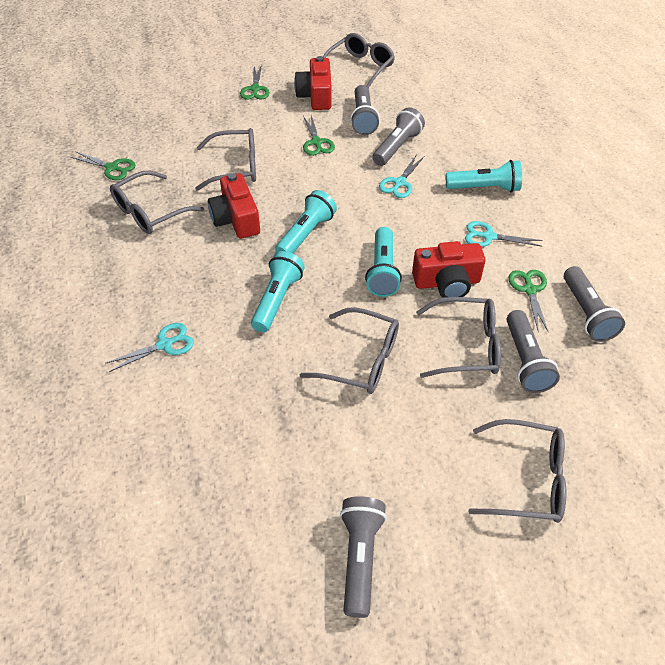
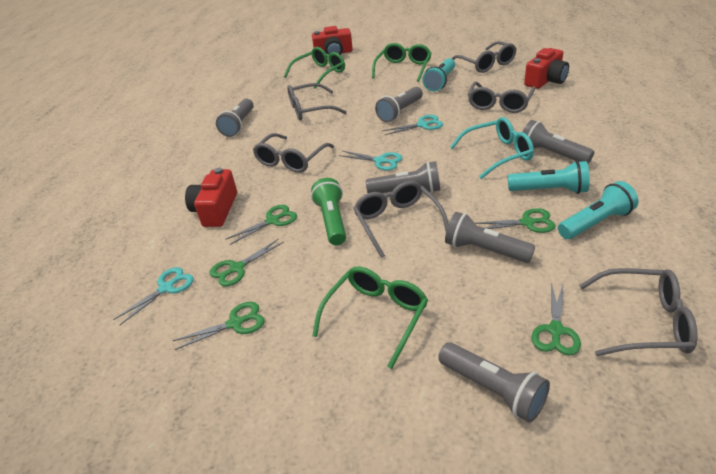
green flashlight: none = 0 -> [311,178,346,245] = 1
green glasses: none = 0 -> [284,47,345,89] [312,266,428,369] [372,43,432,82] = 3
green scissors: [71,151,136,180] [240,64,269,100] [303,115,335,156] [508,270,549,333] = 4 -> [173,302,265,350] [210,238,284,287] [225,205,297,245] [475,208,555,233] [531,282,581,355] = 5
grey flashlight: [340,496,387,618] [350,85,380,135] [372,107,425,166] [507,310,560,393] [564,266,625,342] = 5 -> [216,98,254,137] [366,161,440,193] [375,87,423,122] [438,343,550,423] [445,212,535,263] [523,120,594,164] = 6
turquoise flashlight: [251,251,305,332] [275,190,337,253] [365,227,402,297] [446,160,522,192] = 4 -> [422,58,455,92] [508,161,590,194] [558,181,639,239] = 3
turquoise glasses: none = 0 -> [450,117,534,179] = 1

